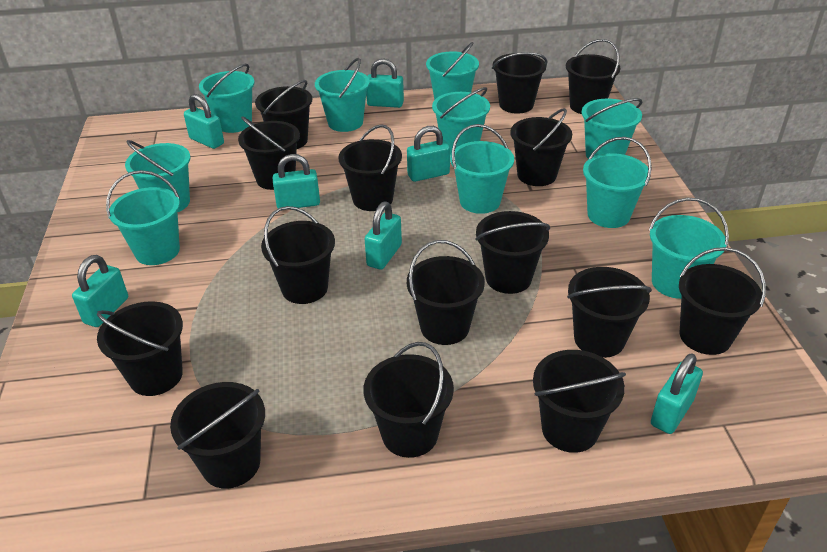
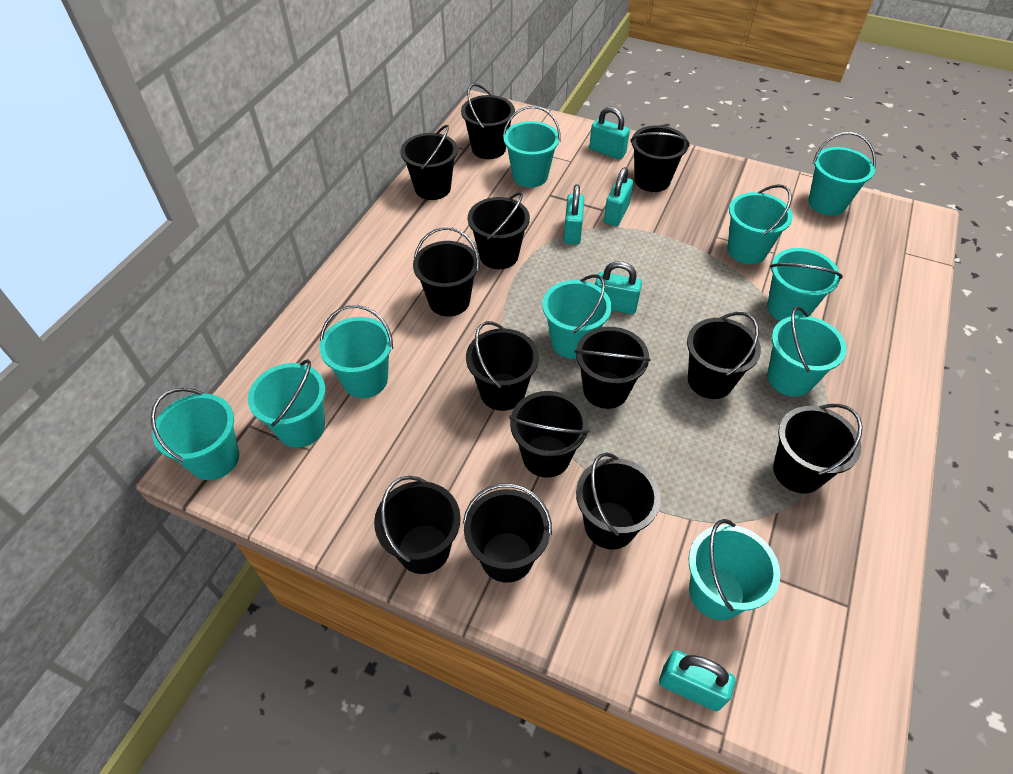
black bucket: [97,301,183,396] [170,382,265,489] [238,117,300,190] [255,80,312,149] [261,206,335,304] [338,124,402,211] [363,342,454,458] [407,240,485,345] [475,211,550,294] [492,52,547,113] [510,108,572,186] [533,350,626,453] [566,39,621,114] [567,267,652,358] [679,247,766,355] = 15 -> [374,476,461,574] [401,125,458,200] [413,227,479,316] [461,83,515,159] [463,483,552,583] [466,321,539,411] [468,192,530,269] [509,391,590,478] [574,327,651,409] [576,452,661,549] [630,125,690,192] [687,312,761,399] [773,404,863,494] = 13
turquoise padlock: [72,255,128,327] [184,94,224,149] [273,154,320,208] [365,202,402,270] [366,58,404,108] [407,126,450,182] [651,354,703,434] = 7 -> [564,184,584,245] [589,107,630,159] [595,261,642,314] [604,167,633,226] [659,650,735,711] = 5

